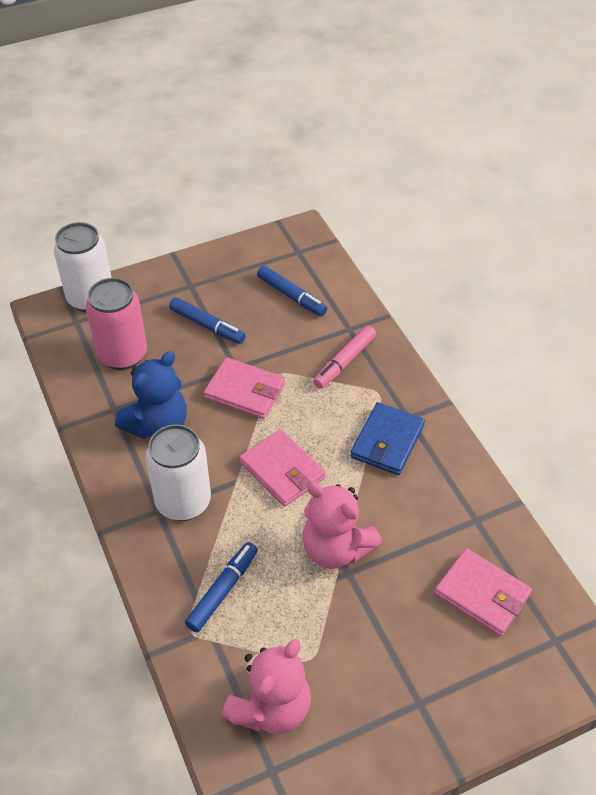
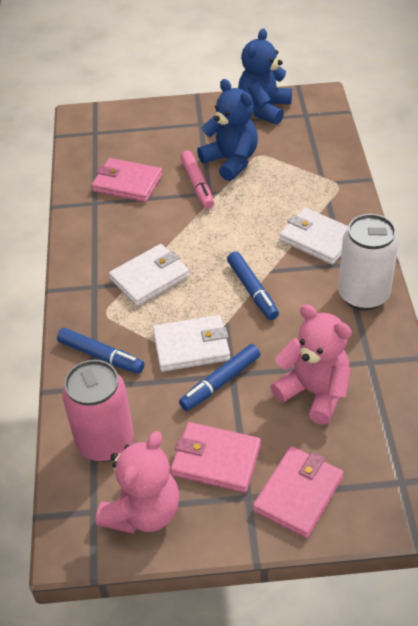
blue teddy bear: [115,351,187,439] = 1 -> [197,79,258,181] [238,29,292,125] = 2
blue wallet: [350,402,425,475] = 1 -> none = 0
white can: [54,222,112,312] [145,424,211,521] = 2 -> [338,214,399,311] = 1
white wallet: none = 0 -> [109,244,190,306] [153,315,230,372] [279,208,348,265] = 3

